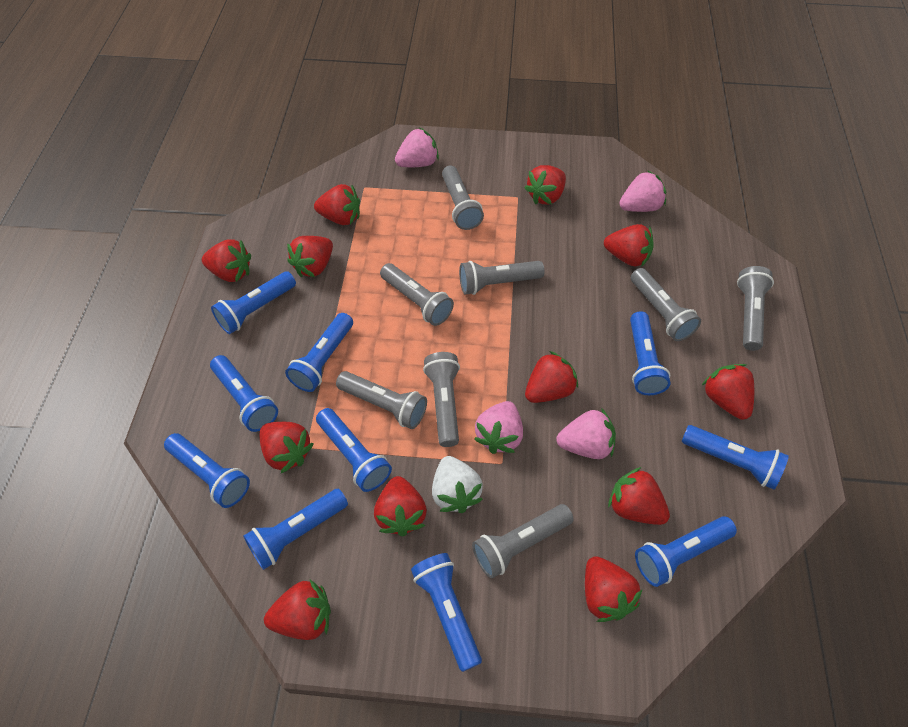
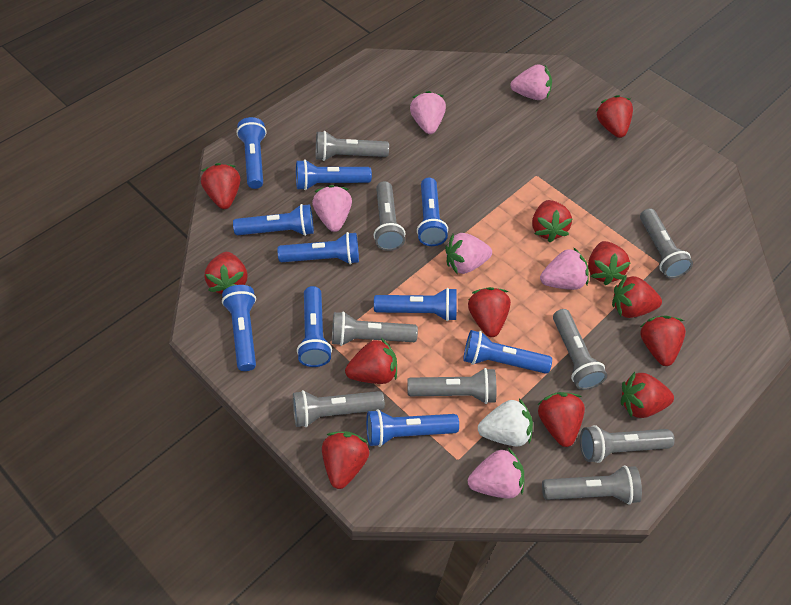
grey flashlight: [336,371,427,429] [380,263,454,326] [423,352,460,447] [442,165,484,230] [459,261,545,295] [472,504,574,578] [631,268,701,341] [737,266,774,351] = 8 -> [293,390,385,427] [316,131,389,161] [332,311,418,346] [374,181,405,251] [407,368,496,404] [542,465,642,504] [553,309,607,390] [580,425,675,463] [640,208,693,279] = 9
pink strawberry: [395,127,439,167] [474,401,523,454] [556,408,616,459] [619,170,666,212] = 4 -> [312,185,352,232] [410,91,446,134] [445,233,492,274] [468,448,524,498] [510,64,552,100] [540,247,589,290] = 6

